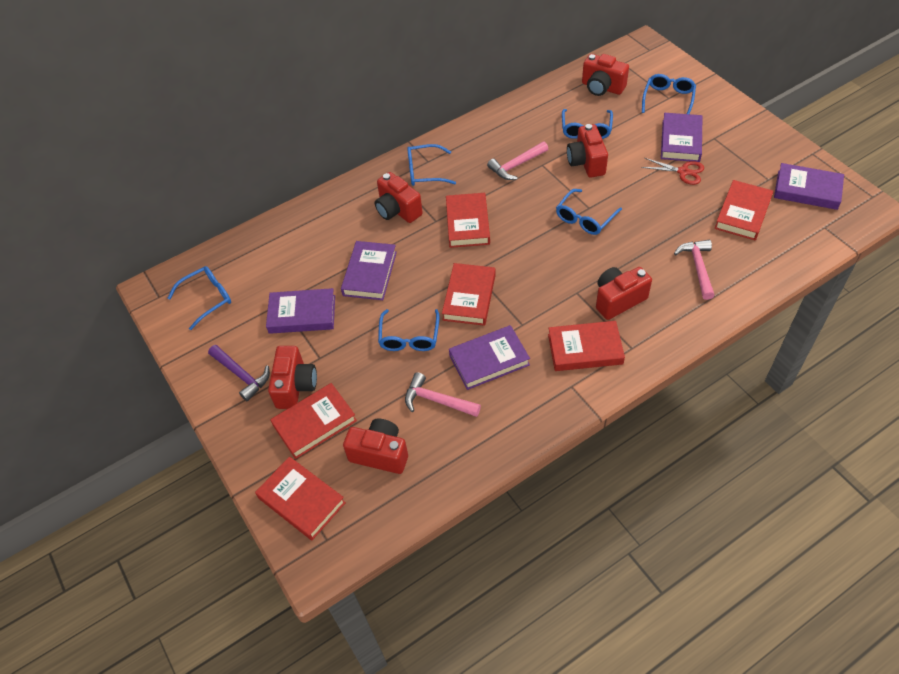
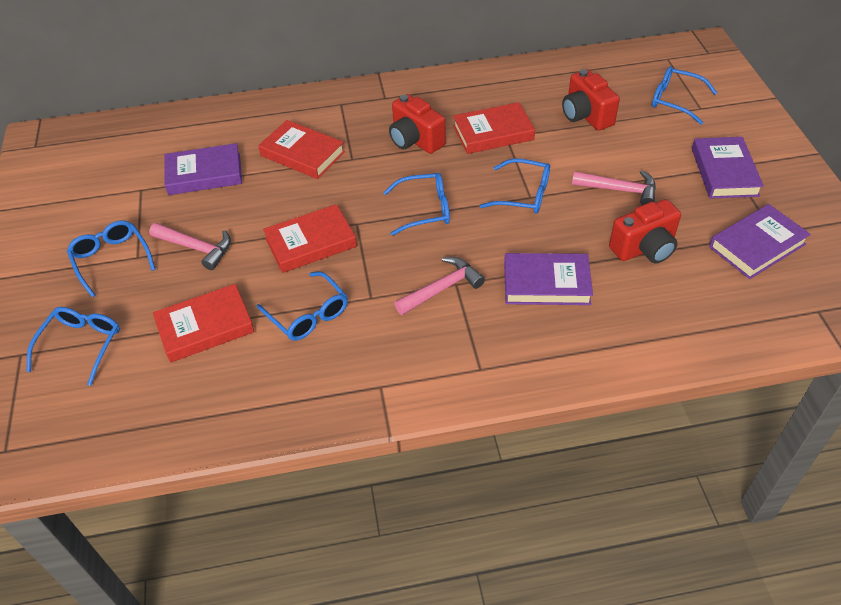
purple book: [266,288,335,334] [341,241,397,300] [449,325,530,390] [661,113,702,162] [774,163,844,210] = 5 -> [164,143,242,195] [504,253,593,305] [692,137,764,199] [709,204,811,279] = 4
purple hammer: [208,345,270,401] = 1 -> none = 0
red book: [255,457,346,540] [270,383,357,459] [442,263,496,326] [446,193,490,248] [548,321,625,371] [715,180,773,240] = 6 -> [153,284,255,363] [258,120,345,179] [263,204,357,273] [453,102,535,154] = 4
red camera: [268,346,317,409] [343,419,408,474] [375,172,423,223] [567,124,608,178] [582,54,629,96] [596,267,652,320] = 6 -> [389,94,446,154] [562,69,620,131] [609,199,681,264] = 3
red scissors: [641,158,704,185] = 1 -> none = 0

